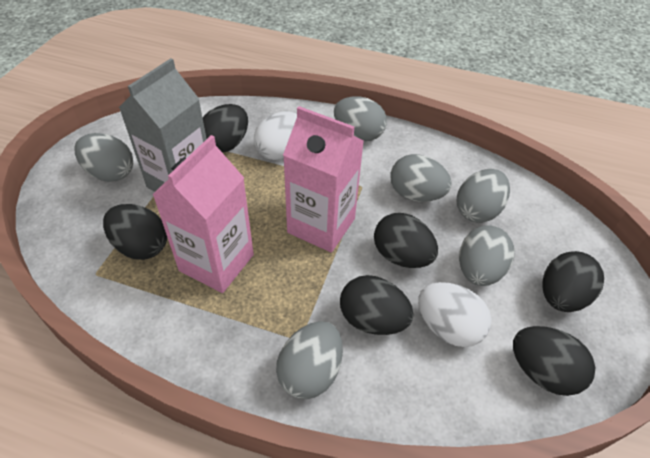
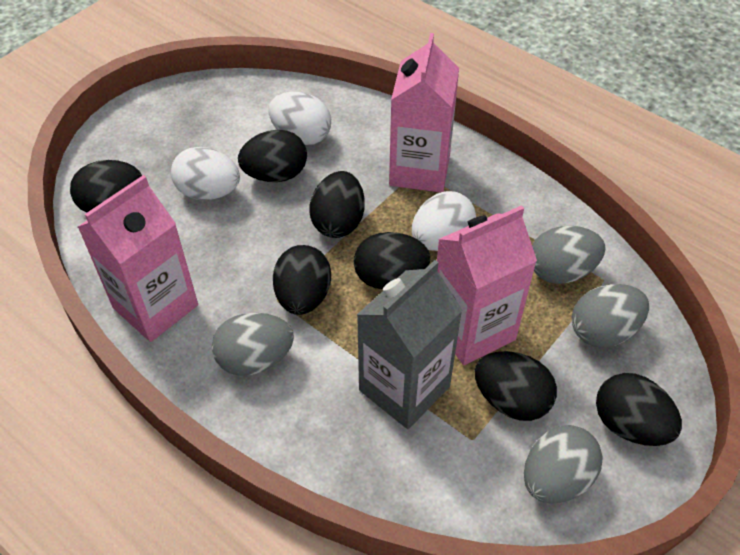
black egg: [103,204,167,260] [203,104,248,153] [340,275,414,335] [374,213,438,268] [513,326,596,396] [542,251,604,312] = 6 -> [70,160,142,213] [238,130,307,182] [273,245,331,315] [309,171,365,238] [354,232,430,289] [475,351,557,421] [596,373,682,446] = 7
grey egg: [74,133,133,182] [276,321,343,399] [334,96,387,141] [390,154,452,202] [457,169,510,223] [459,225,514,286] = 6 -> [211,313,294,376] [524,425,603,503] [532,226,606,284] [572,284,649,347] = 4
pink carton: [152,135,254,293] [283,106,364,253] = 2 -> [78,175,198,342] [389,33,459,193] [437,205,537,365] = 3
white egg: [254,111,297,160] [418,282,492,347] = 2 -> [171,147,240,200] [268,92,331,145] [412,191,476,251] = 3

